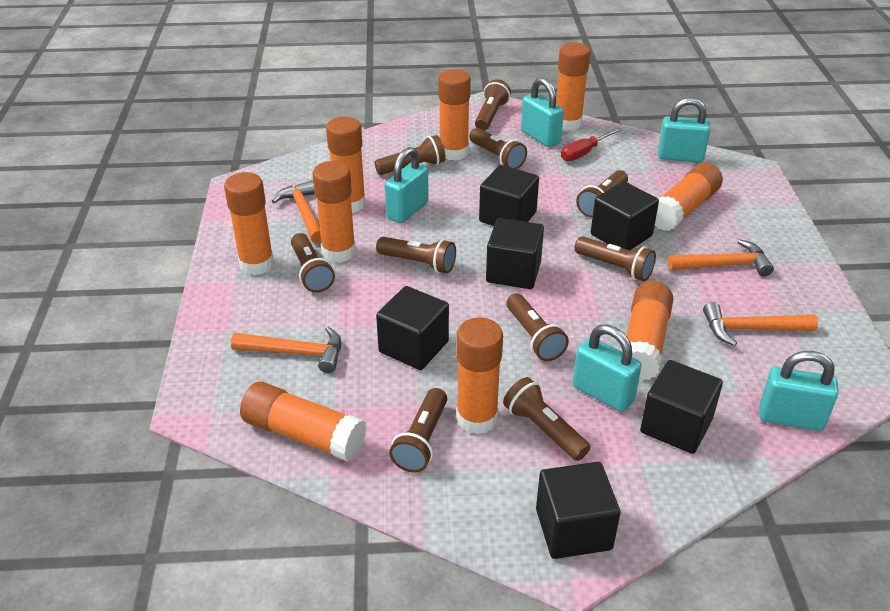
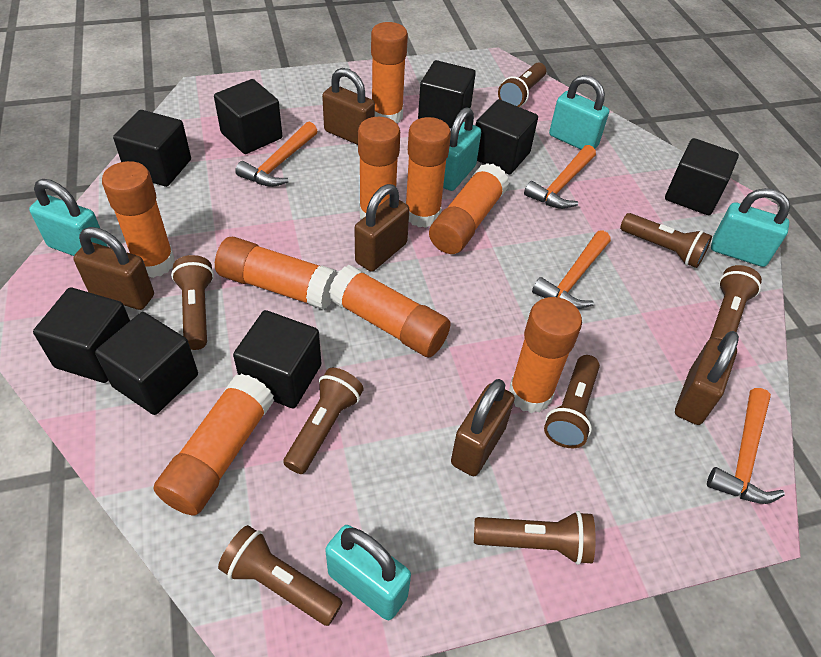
black cube: [376,286,449,370] [479,165,539,226] [486,218,544,289] [536,462,620,559] [591,181,659,250] [640,360,723,454] = 6 -> [33,287,130,383] [95,312,198,415] [113,110,191,187] [214,79,282,154] [233,310,321,409] [418,60,476,128] [476,99,538,175] [665,138,739,215] = 8
brown flashlight: [291,233,335,293] [374,135,446,175] [376,237,456,274] [389,388,447,473] [469,128,527,169] [475,79,511,131] [503,377,590,461] [506,293,569,361] [575,236,656,281] [576,170,628,218] = 10 -> [171,255,214,350] [218,525,343,626] [283,368,364,474] [474,511,596,565] [498,63,546,107] [544,355,600,448] [620,213,712,268] [710,265,762,340] = 8
brown padlock: none = 0 -> [73,227,154,310] [322,68,375,145] [354,184,410,272] [451,379,515,476] [675,331,739,425] = 5
red screwdriver: [561,127,622,161] = 1 -> none = 0

